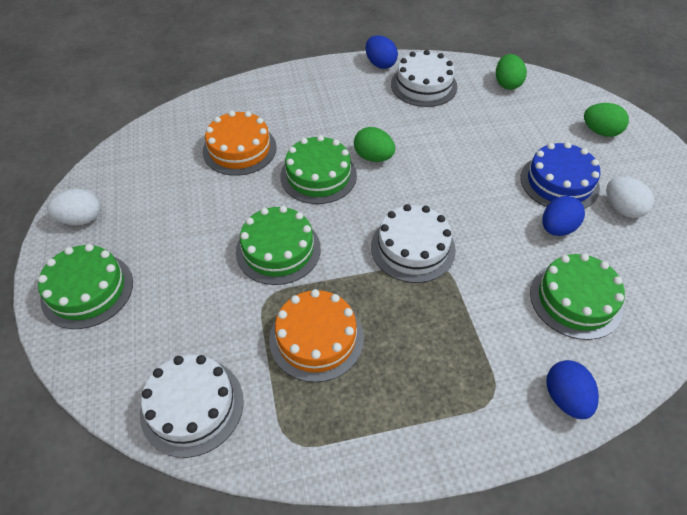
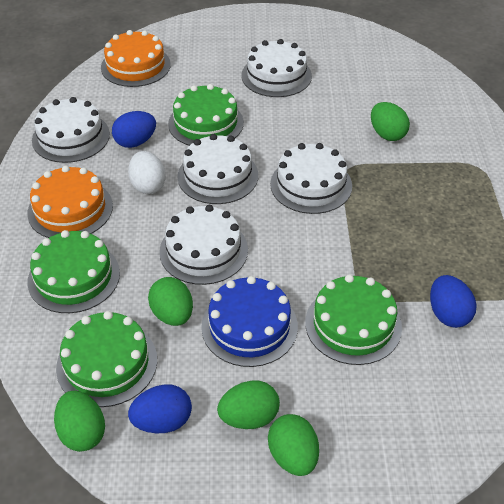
green egg: [354,127,395,162] [496,54,527,90] [584,103,629,137] = 3 -> [54,391,105,452] [148,277,193,326] [217,380,280,429] [268,414,319,476] [371,102,410,141] = 5
white cake: [140,354,244,458] [371,204,456,283] [391,50,457,107] = 3 -> [32,97,110,163] [159,205,248,285] [177,134,258,204] [241,39,312,97] [270,143,352,214] = 5
white egg: [47,189,100,225] [606,177,654,218] = 2 -> [128,151,166,194] = 1

